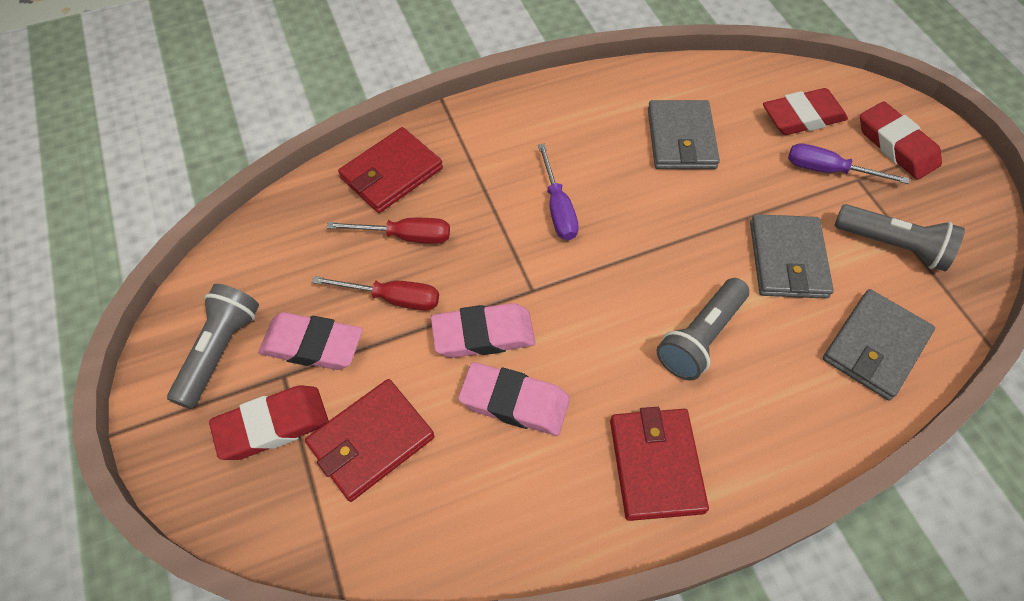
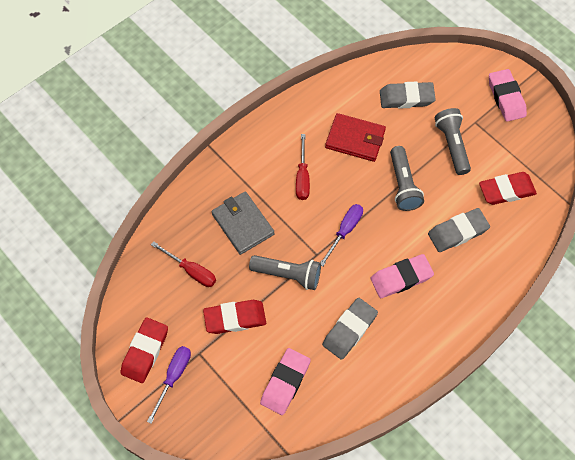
grey eraser: none = 0 -> [322,298,378,360] [380,82,436,109] [428,208,490,252] = 3
grey wallet: [648,100,720,169] [750,214,834,299] [823,289,935,401] = 3 -> [211,191,274,255] = 1
red wallet: [305,379,434,502] [338,127,443,213] [610,407,709,521] = 3 -> [325,113,386,162] = 1

